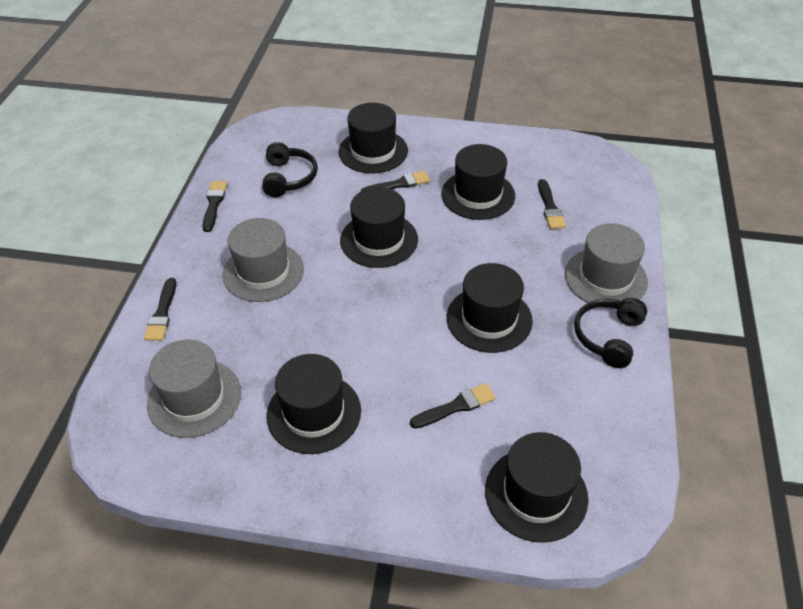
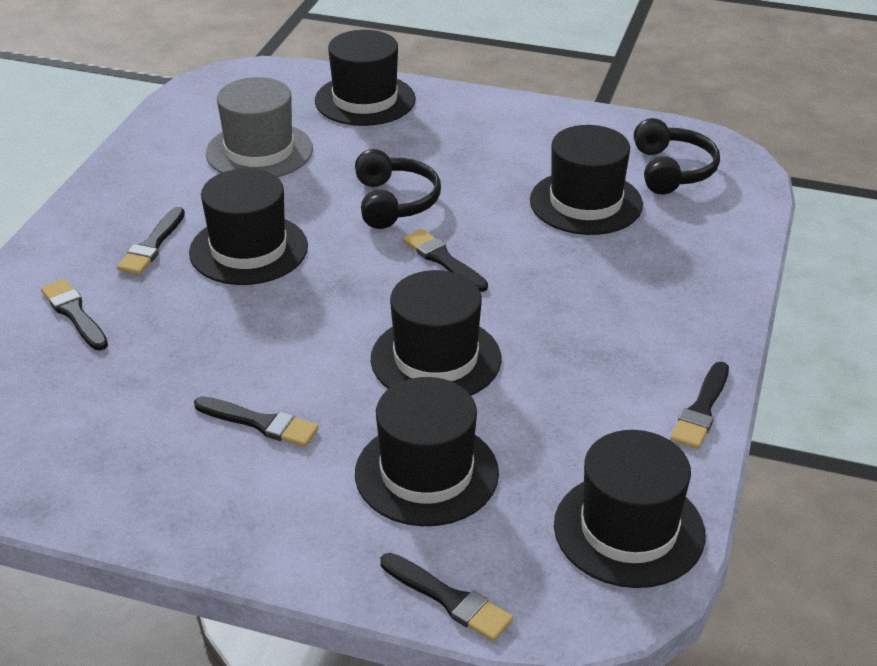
black brush: [144,278,176,341] [202,181,227,232] [361,171,430,191] [410,383,496,429] [538,179,566,229] = 5 -> [41,279,108,350] [117,207,185,275] [194,396,319,447] [381,553,513,641] [403,229,488,292] [670,362,729,449] = 6
grey hat: [147,340,241,438] [222,218,304,302] [565,223,648,309] = 3 -> [206,77,313,177] = 1

